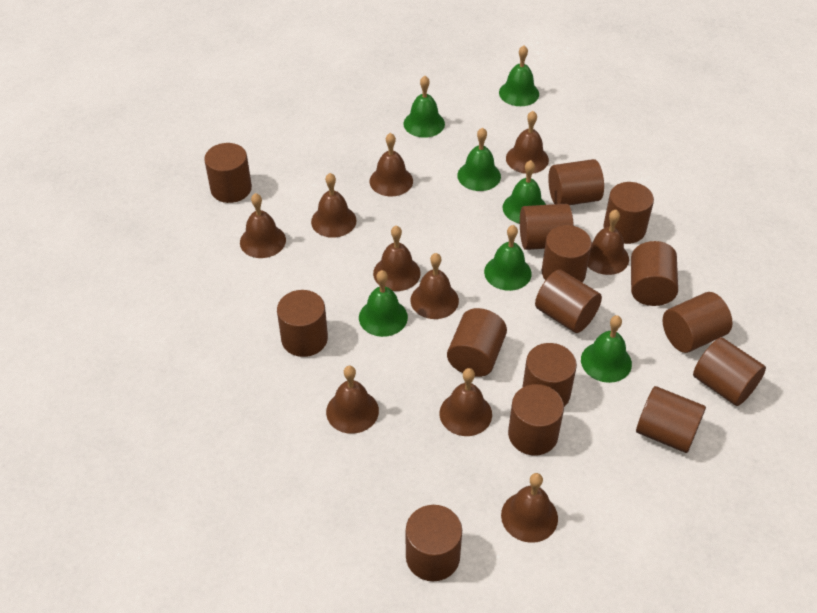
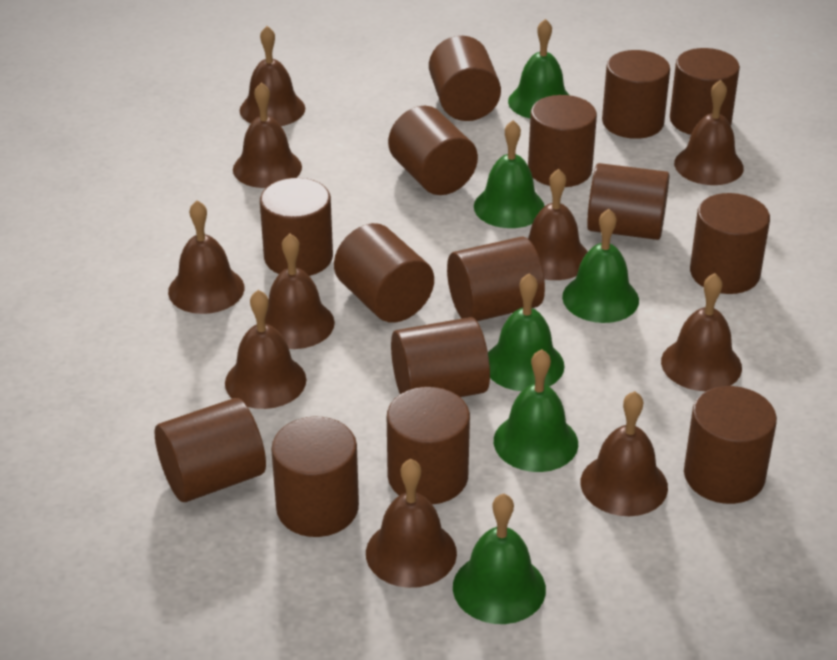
green bell: [359,270,408,337] [404,76,445,138] [457,128,501,191] [484,225,532,291] [499,45,539,106] [502,160,546,224] [581,315,632,383] = 7 -> [453,493,546,624] [474,120,545,228] [488,273,565,391] [494,349,578,472] [508,19,569,119] [562,209,639,323] = 6

